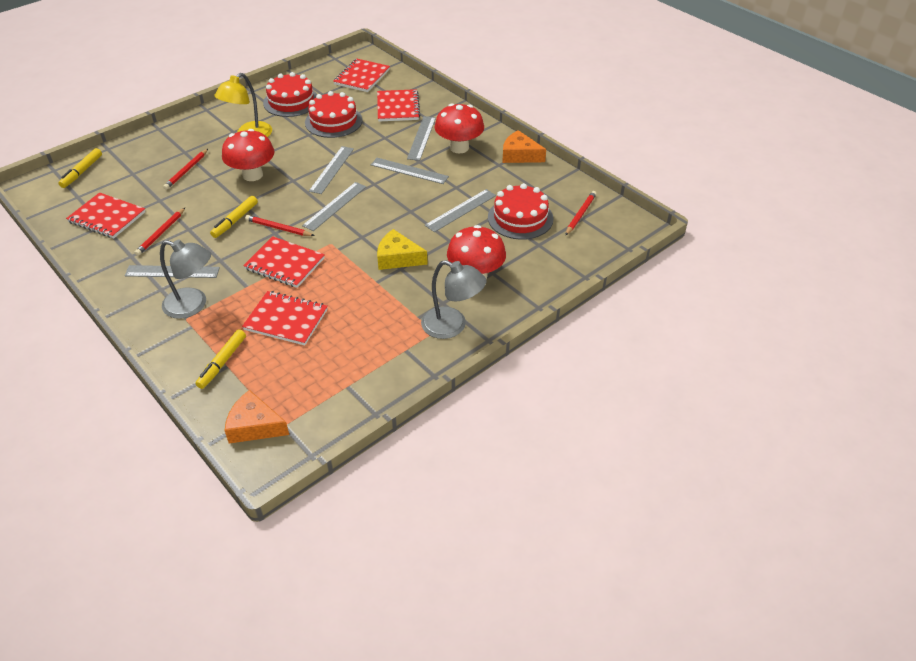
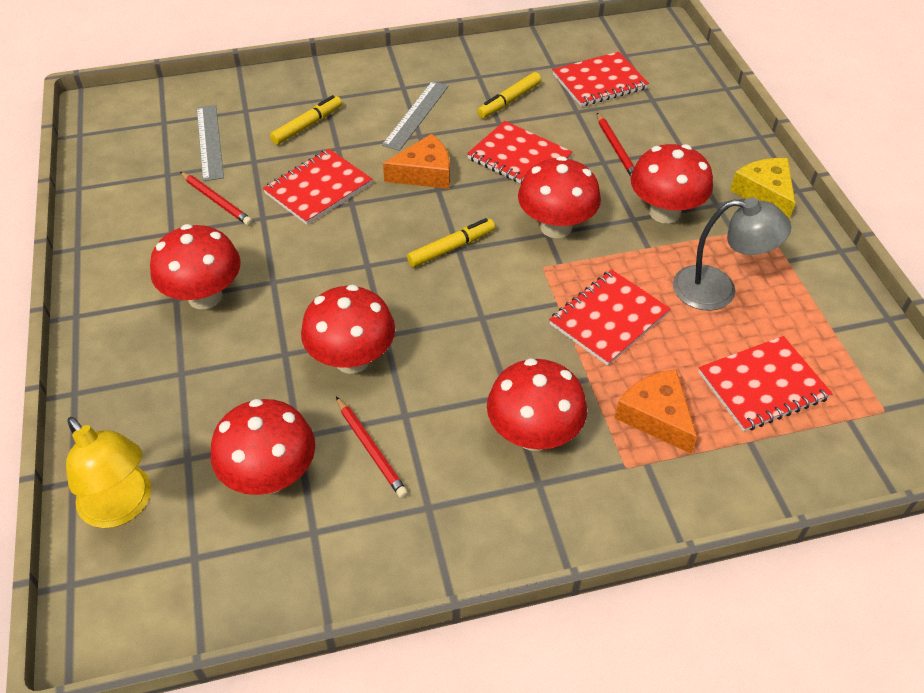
grey lamp: [160,240,211,319] [421,260,487,339] = 2 -> [673,197,791,311] = 1
grey ruler: [124,265,220,278] [302,182,366,231] [309,146,354,194] [371,158,449,184] [407,116,436,161] [425,189,496,232] = 6 -> [197,105,224,181] [382,81,449,151] = 2
red cake: [263,72,317,117] [305,91,362,138] [488,183,554,240] = 3 -> none = 0
red mushroom: [222,129,275,181] [434,104,484,153] [447,225,506,279] = 3 -> [150,224,241,309] [211,399,315,495] [301,285,395,374] [487,358,587,451] [518,156,601,238] [631,144,713,223] = 6
red pencil: [134,208,185,256] [163,149,208,190] [245,215,315,236] [565,191,597,236] = 4 -> [180,172,253,226] [336,397,408,498] [597,113,635,176] = 3

